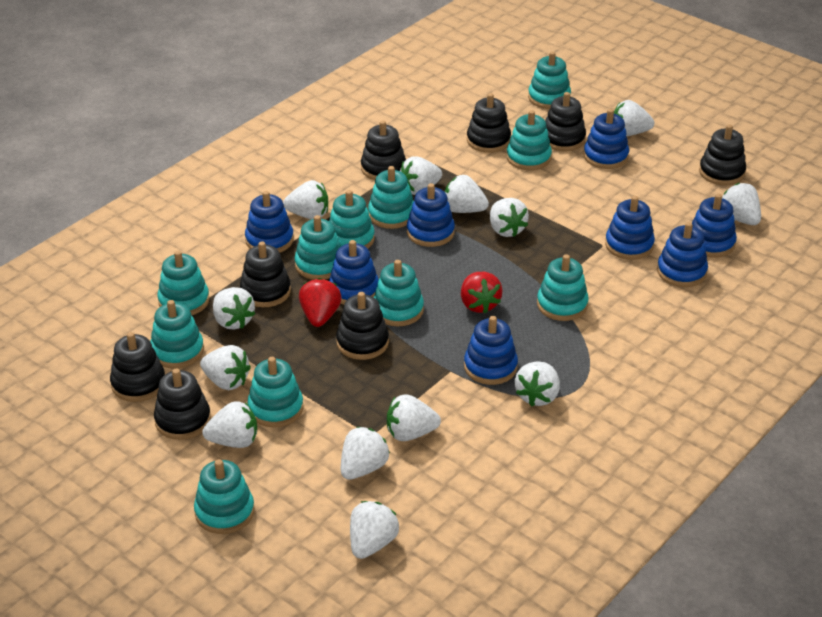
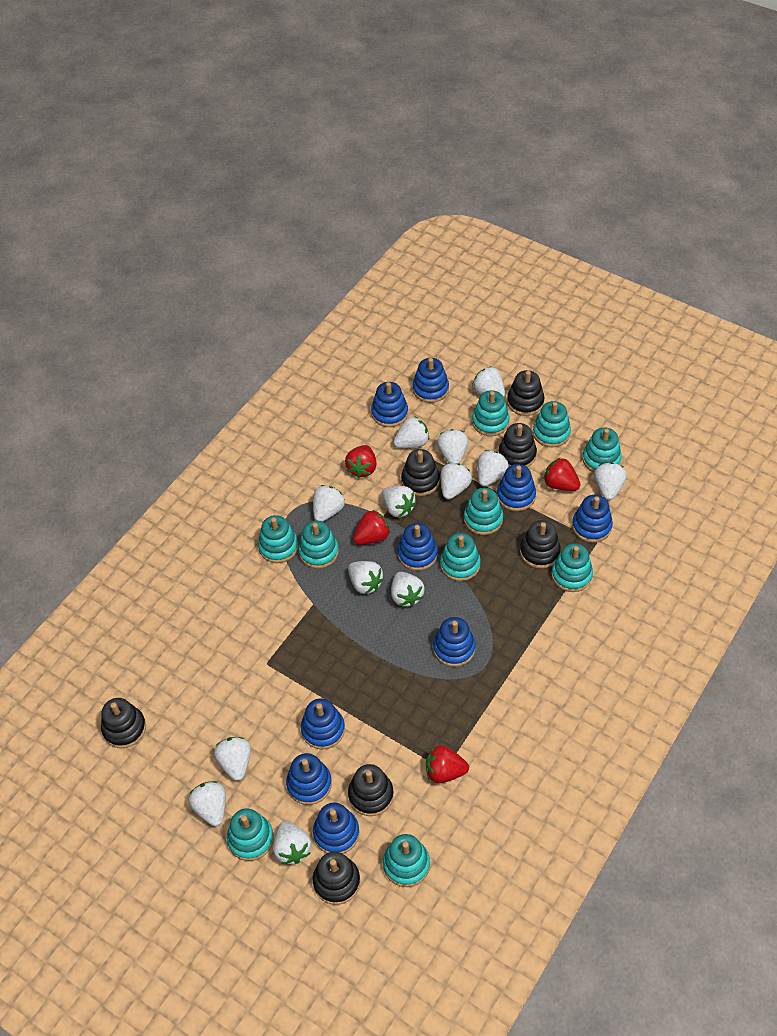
black stacking toy: [110,332,165,402] [154,368,211,440] [240,241,291,307] [336,292,389,360] [361,121,406,180] [467,93,511,153] [545,92,586,151] [699,125,746,185] = 8 -> [101,698,146,748] [313,851,360,905] [348,764,394,816] [401,449,440,496] [498,423,537,467] [507,370,544,416] [520,520,561,568] = 7
blue stacking toy: [245,191,294,253] [329,240,379,305] [407,183,455,247] [464,316,518,385] [584,109,629,169] [605,196,655,260] [657,222,708,287] [692,194,737,258] = 8 -> [286,753,332,805] [301,699,345,749] [313,803,359,854] [371,382,408,427] [398,523,438,571] [413,358,449,403] [433,617,475,667] [497,464,536,511] [572,495,613,543] = 9
red strawberry: [299,278,342,327] [461,272,503,314] = 2 -> [345,445,377,478] [353,510,390,545] [426,745,469,783] [543,457,581,491] = 4
turquoise stacking toy: [150,300,204,369] [158,251,209,315] [194,459,255,534] [247,357,303,427] [295,215,341,280] [329,190,375,248] [368,166,414,229] [374,260,424,326] [506,110,552,170] [528,52,571,109] [537,254,589,321] = 11 -> [227,809,274,861] [258,515,298,563] [298,521,339,569] [383,834,430,887] [440,533,481,581] [464,487,503,535] [472,390,510,436] [533,401,571,447] [551,543,593,592] [582,428,622,472] = 10

